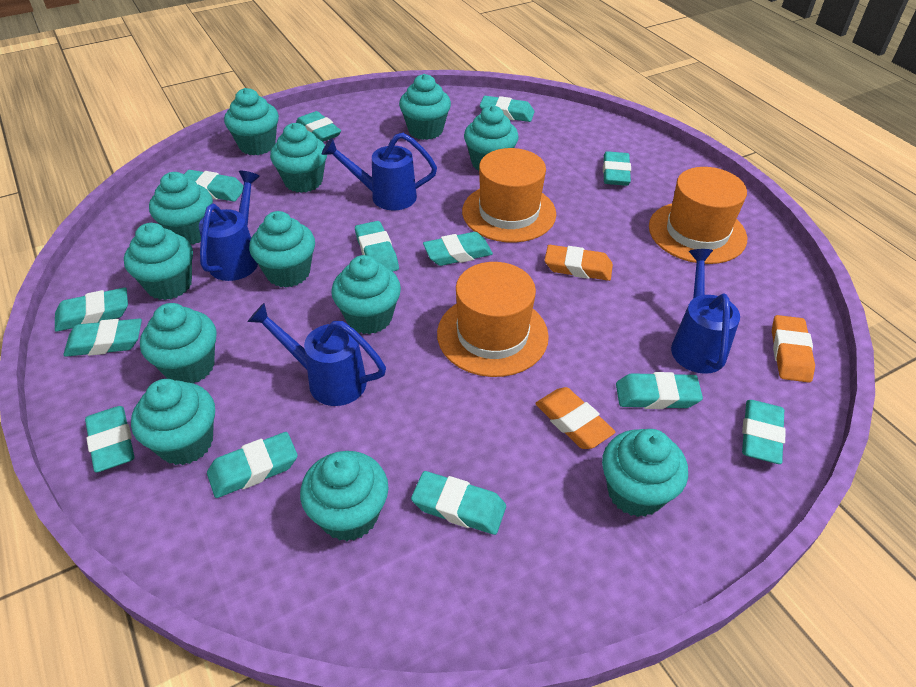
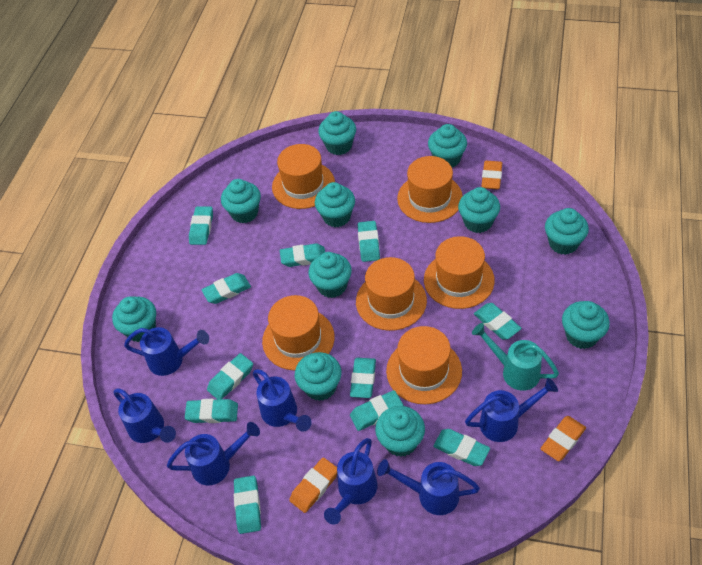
blue watering can: [199,171,260,281] [247,303,386,406] [322,133,437,211] [671,249,740,374] = 4 -> [114,389,176,443] [124,327,209,376] [167,422,260,485] [253,369,312,432] [324,438,378,525] [377,459,480,515] [465,378,558,442] = 7
orange hat: [437,262,549,377] [462,148,556,243] [649,167,747,264] = 3 -> [262,295,335,370] [272,144,335,209] [356,257,427,331] [386,326,462,404] [397,156,463,223] [424,236,495,309] = 6
turquoise cupcake: [124,223,193,300] [131,379,215,465] [140,303,217,383] [149,172,213,245] [224,88,279,155] [249,211,315,287] [270,123,327,193] [300,451,388,541] [331,255,401,334] [399,74,451,140] [464,105,519,171] [602,429,688,517] = 12 -> [112,296,156,342] [221,179,261,223] [295,352,341,401] [308,252,352,298] [315,182,355,227] [318,111,356,155] [375,406,425,457] [428,124,467,168] [458,187,500,233] [545,208,589,255] [562,301,610,349] = 11
turquoise eraser: [55,287,128,332] [63,318,142,357] [85,406,134,473] [184,170,244,202] [207,432,298,498] [296,111,341,142] [355,221,399,272] [411,471,506,535] [423,232,493,266] [480,96,535,122] [603,151,631,186] [616,372,703,409] [742,400,786,464] = 13 -> [185,399,238,423] [189,206,213,245] [202,273,251,304] [207,353,253,400] [234,476,261,534] [280,243,325,267] [350,358,376,398] [350,390,403,431] [358,221,380,262] [433,429,490,466] [474,303,521,340] = 11
turquoise watering can: none = 0 -> [472,323,559,391] = 1

